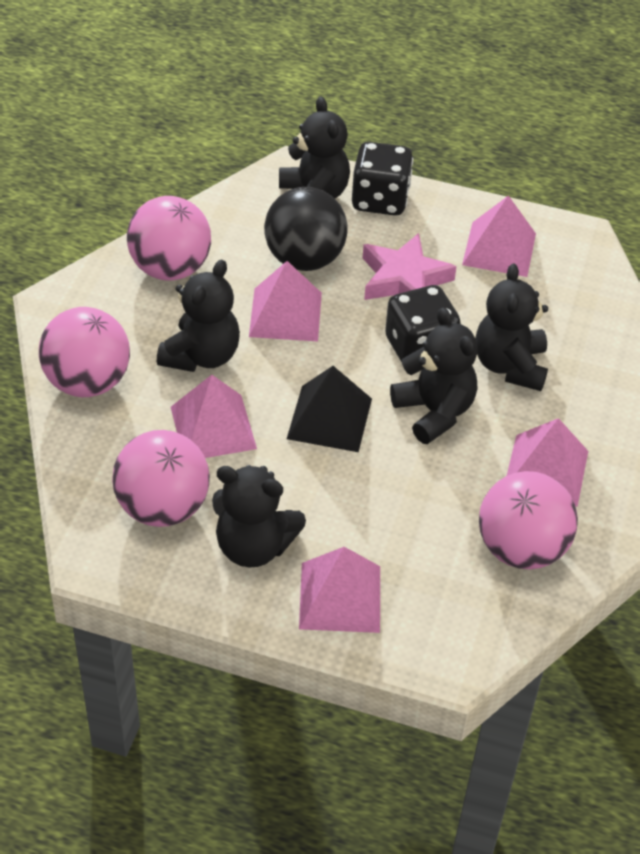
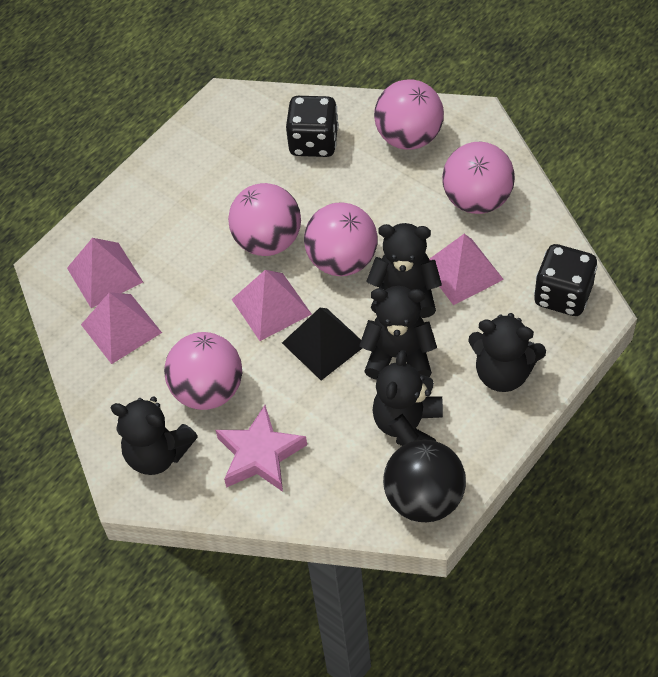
pink ball: [39,307,130,397] [112,430,210,527] [127,196,211,281] [479,471,578,569] = 4 -> [164,332,242,410] [228,183,301,256] [304,203,378,276] [374,79,444,150] [442,142,515,214] = 5
pink pyramid: [171,375,257,458] [249,261,322,342] [299,547,380,633] [462,195,536,277] [507,418,588,507] = 5 -> [67,238,143,308] [81,292,162,364] [232,270,311,341] [429,234,504,305] = 4

